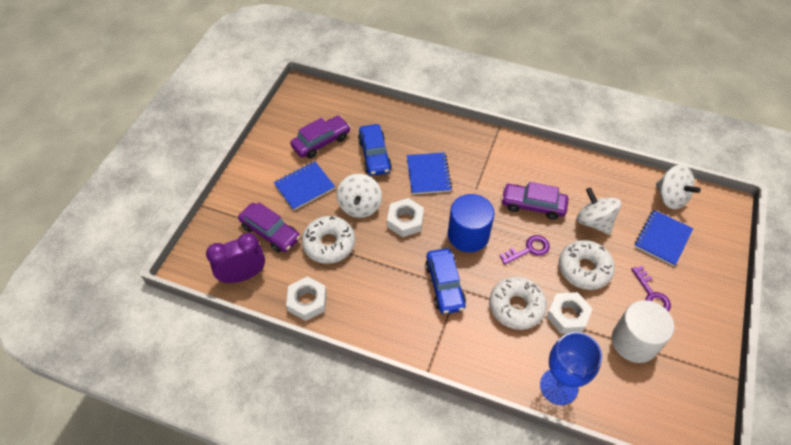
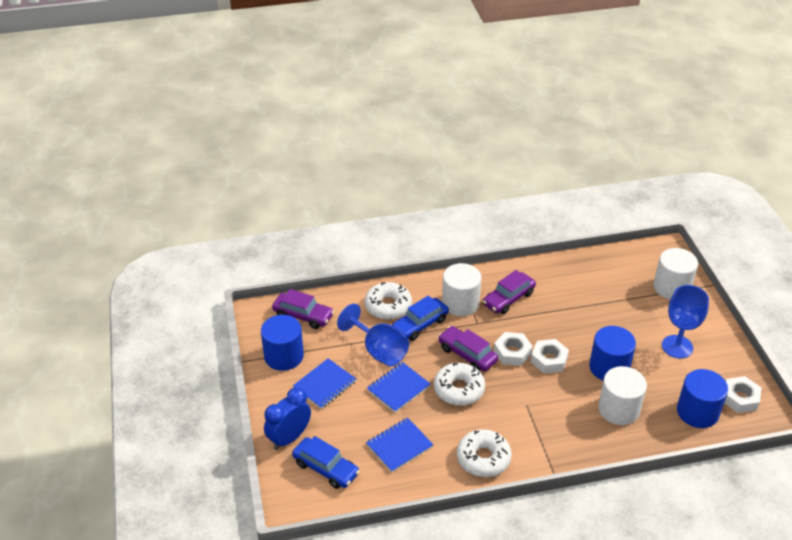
blue clock: none = 0 -> [264,387,311,450] = 1
blue cylinder: [448,194,494,252] = 1 -> [261,315,304,371] [589,326,636,381] [677,369,728,428] = 3
blue goblet: [540,332,602,405] = 1 -> [337,304,409,366] [662,285,709,359] = 2
purple clock: [206,233,265,283] = 1 -> none = 0
purple key: [499,235,550,265] [631,266,671,312] = 2 -> none = 0
white cylinder: [612,300,674,363] = 1 -> [442,263,482,316] [598,366,647,425] [654,248,698,299] = 3
white spinning top: [337,174,382,218] [577,187,621,235] [656,165,701,209] = 3 -> none = 0

